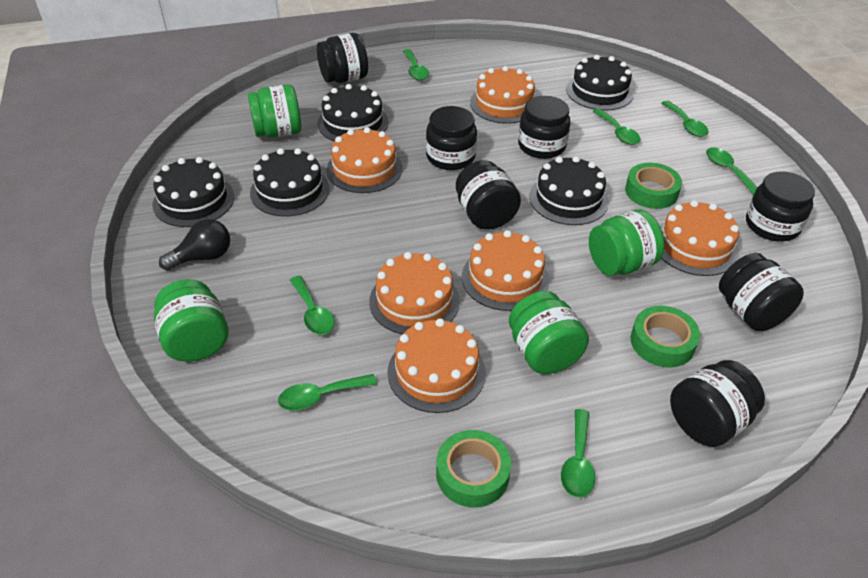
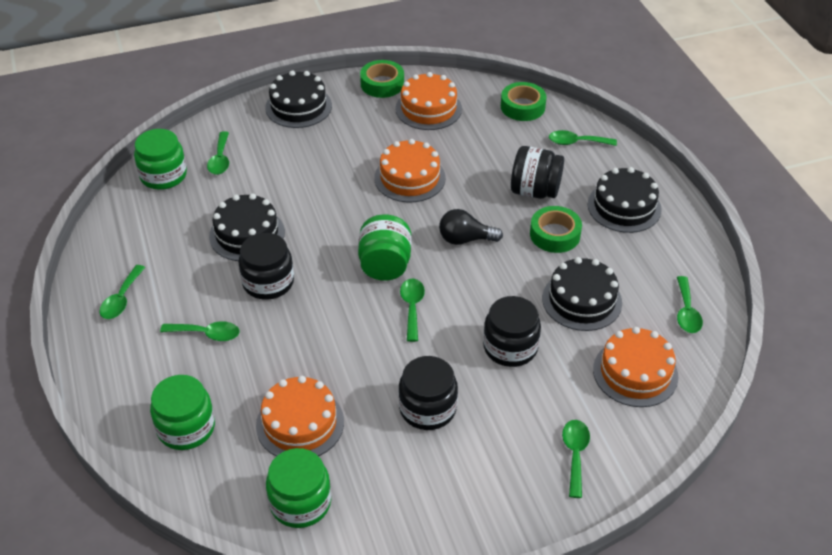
black cake: [152,157,234,227] [250,148,329,217] [317,84,389,141] [529,156,609,225] [566,55,634,110] = 5 -> [209,193,285,261] [265,70,332,128] [542,257,622,331] [588,167,662,233] = 4
black jar: [317,33,368,83] [426,106,477,170] [456,160,521,230] [518,96,571,159] [670,360,765,447] [719,253,804,331] [746,171,815,242] = 7 -> [238,233,294,300] [398,356,458,430] [483,296,541,367] [511,146,564,199] = 4
orange cake: [327,127,403,193] [369,252,460,335] [387,318,486,413] [462,230,550,311] [470,66,535,124] [660,200,739,276] = 6 -> [256,376,344,456] [374,139,446,202] [395,72,462,130] [593,327,679,407] = 4

